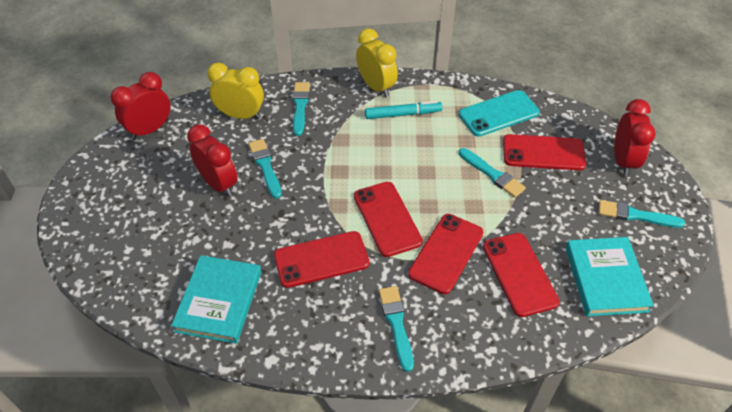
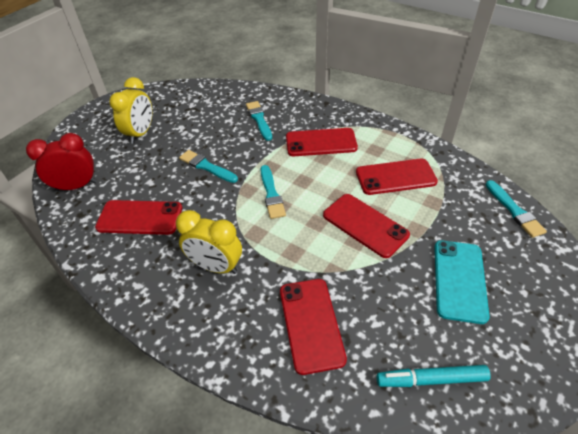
red clock: [111,72,170,140] [187,124,238,197] [615,99,656,176] = 3 -> [26,133,97,191] = 1
turquoise book: [171,255,261,344] [566,237,654,316] = 2 -> none = 0
turquoise brush: [248,139,282,199] [293,82,310,136] [379,286,414,372] [459,148,526,198] [599,200,685,228] = 5 -> [179,150,238,183] [246,101,272,141] [260,165,286,219] [486,180,547,238] = 4

